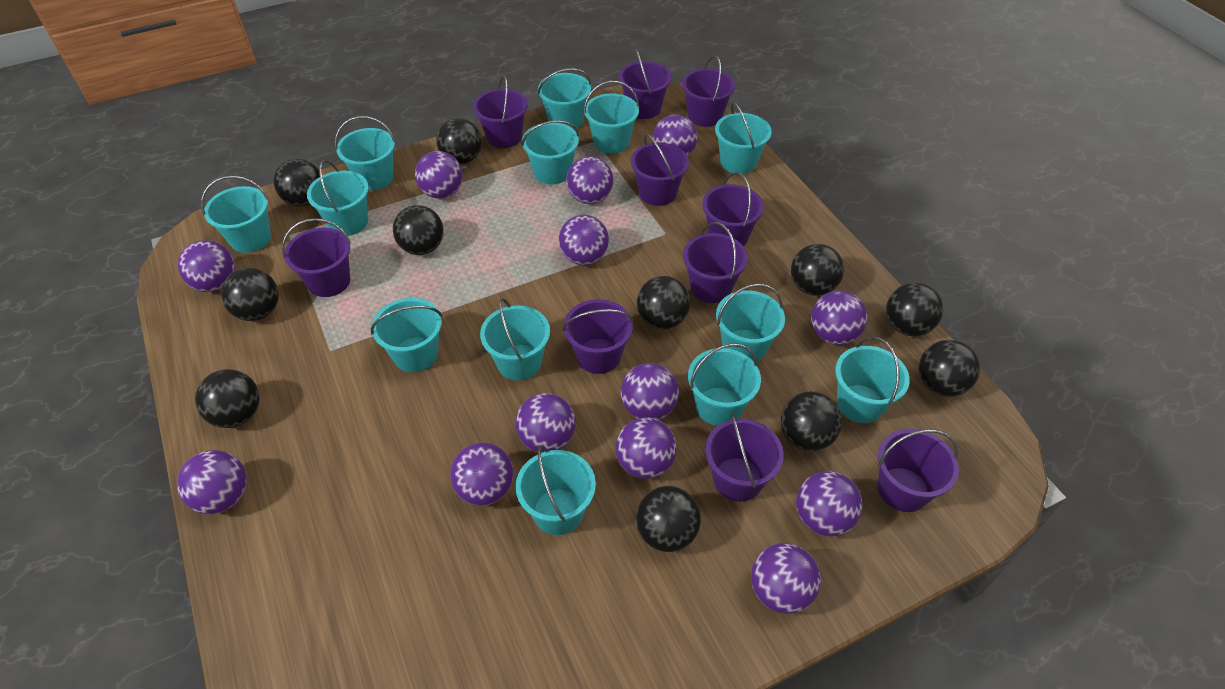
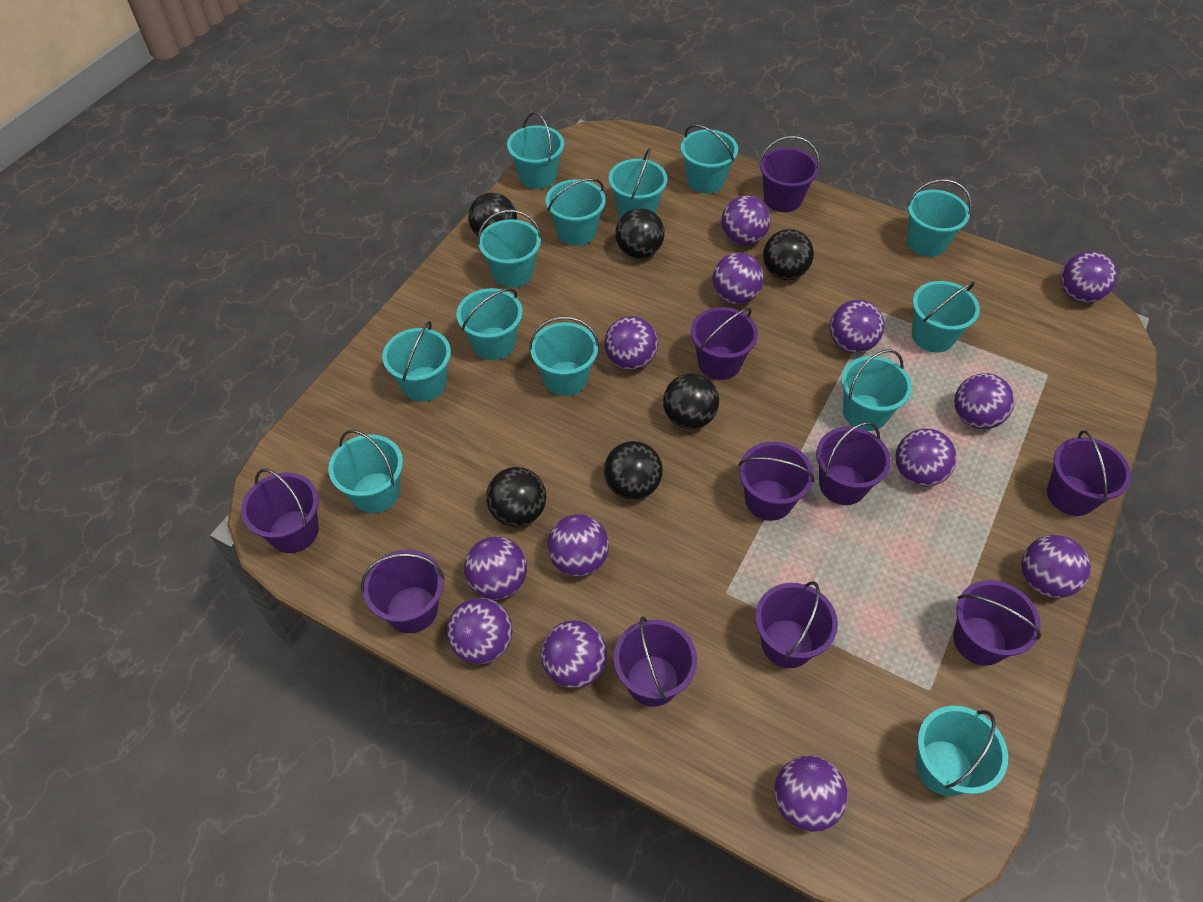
black ball: [195,369,260,428] [221,268,279,321] [273,159,320,207] [393,205,443,255] [436,118,482,164] [636,486,701,552] [637,276,690,329] [781,391,842,451] [791,244,844,296] [886,282,943,337] [919,340,980,397] = 11 -> [468,193,517,237] [486,467,546,527] [604,441,663,500] [615,208,665,259] [663,373,719,429] [763,229,814,280] = 6

